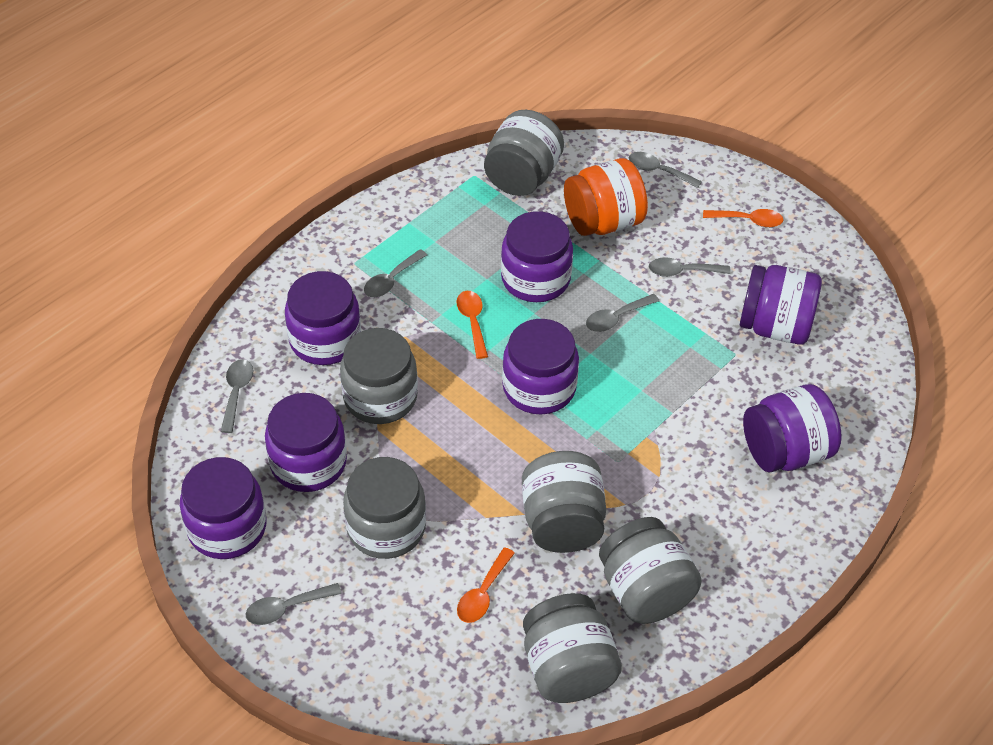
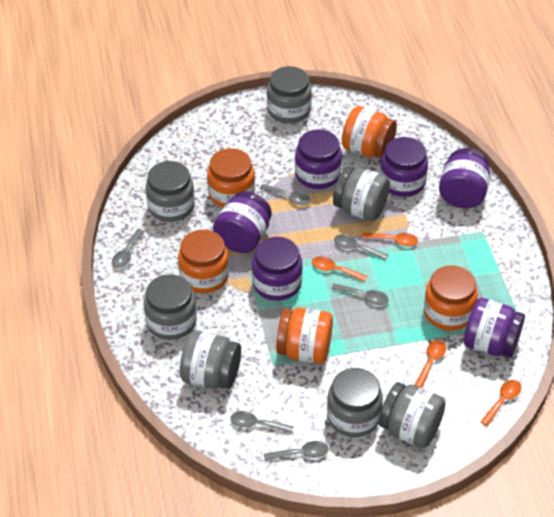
grey jar: [340,328,418,424] [343,457,426,559] [484,110,564,196] [522,451,606,553] [523,593,622,703] [599,517,702,624] = 6 -> [144,274,197,340] [146,161,195,222] [180,331,241,389] [267,66,312,123] [327,368,383,437] [333,167,390,221] [379,382,446,448] = 7
orange jar: [564,158,648,236] = 1 -> [178,230,229,293] [207,148,255,208] [276,308,333,364] [342,106,397,158] [424,265,478,331] = 5
orange spoon: [456,291,488,359] [457,547,515,623] [703,209,784,227] = 3 -> [312,257,367,282] [361,232,418,246] [415,340,446,388] [480,380,521,426] = 4
purple jar: [180,457,266,559] [265,393,347,492] [285,271,361,365] [501,211,573,302] [502,319,579,414] [740,265,822,345] [743,384,842,472] = 7 -> [213,191,272,253] [252,237,302,301] [295,130,342,189] [380,137,428,197] [439,148,490,208] [464,298,525,358] = 6

